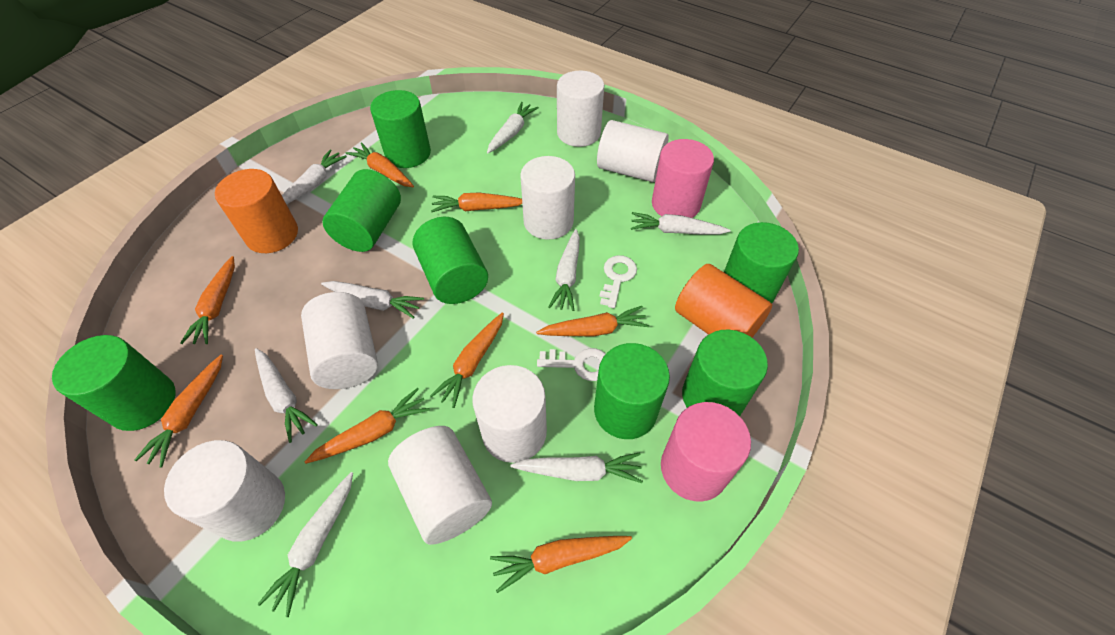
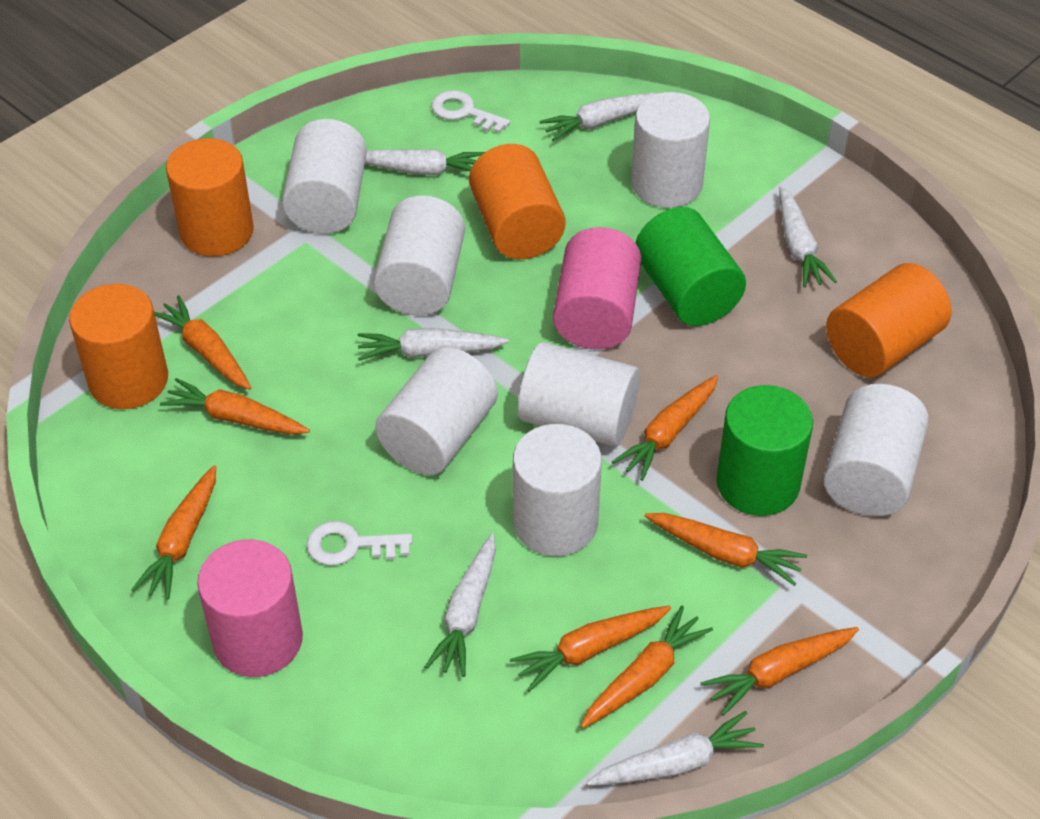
green cylinder: [52,335,176,431] [322,169,401,252] [370,90,431,168] [413,217,488,304] [594,343,670,439] [682,329,768,416] [724,222,799,303] = 7 -> [635,207,746,326] [716,385,813,516] = 2
orange cylinder: [215,169,298,253] [675,264,772,337] = 2 -> [69,284,168,409] [166,138,254,256] [469,144,565,259] [826,263,952,378] = 4
white carrot: [255,348,318,443] [257,472,353,617] [282,150,347,205] [321,281,424,319] [487,102,539,154] [510,452,643,483] [548,229,580,311] [631,212,731,235] = 8 -> [358,328,509,361] [365,149,485,175] [425,534,496,677] [539,93,658,141] [586,711,764,786] [779,186,837,288] = 6

